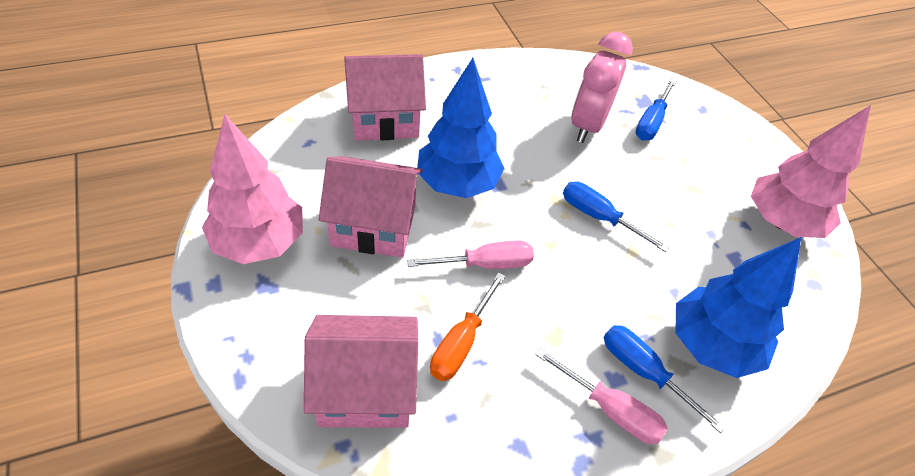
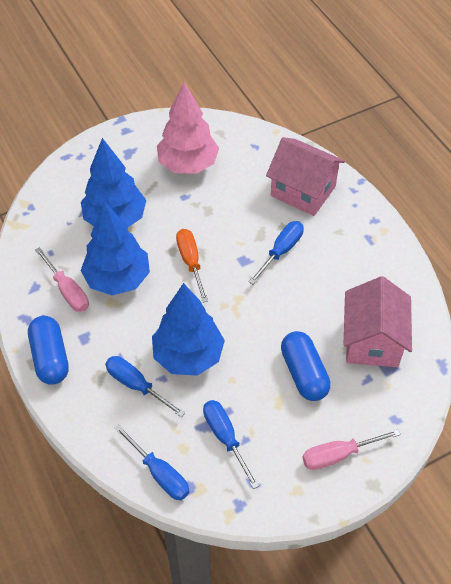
blue capsule: none = 0 -> [28,316,69,385] [281,331,331,401] = 2
blue screwdriver: [563,181,669,252] [604,325,726,433] [635,79,676,140] = 3 -> [105,356,185,417] [114,424,189,500] [203,400,259,489] [248,221,304,284] = 4
blue tree: [417,58,505,198] [676,237,801,378] = 2 -> [81,138,146,227] [81,201,150,296] [152,283,225,376] = 3
pink clock: [571,32,633,143] = 1 -> none = 0
pink house: [304,315,418,428] [319,156,423,258] [344,54,426,141] = 3 -> [266,137,345,216] [343,276,412,367] = 2
pink tree: [202,115,303,264] [751,105,871,238] = 2 -> [157,82,219,174] = 1

